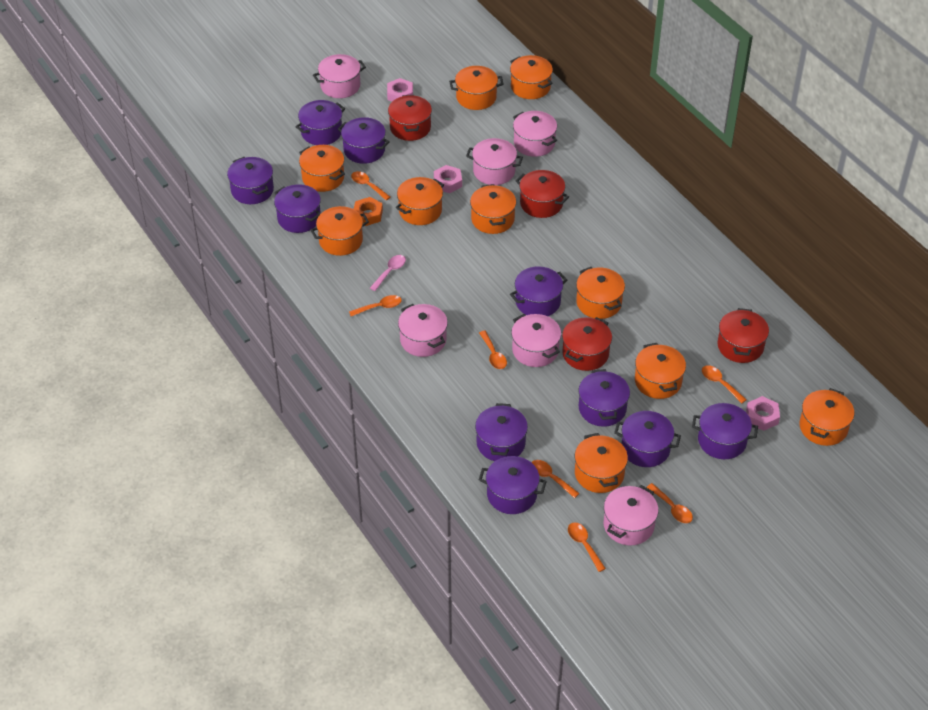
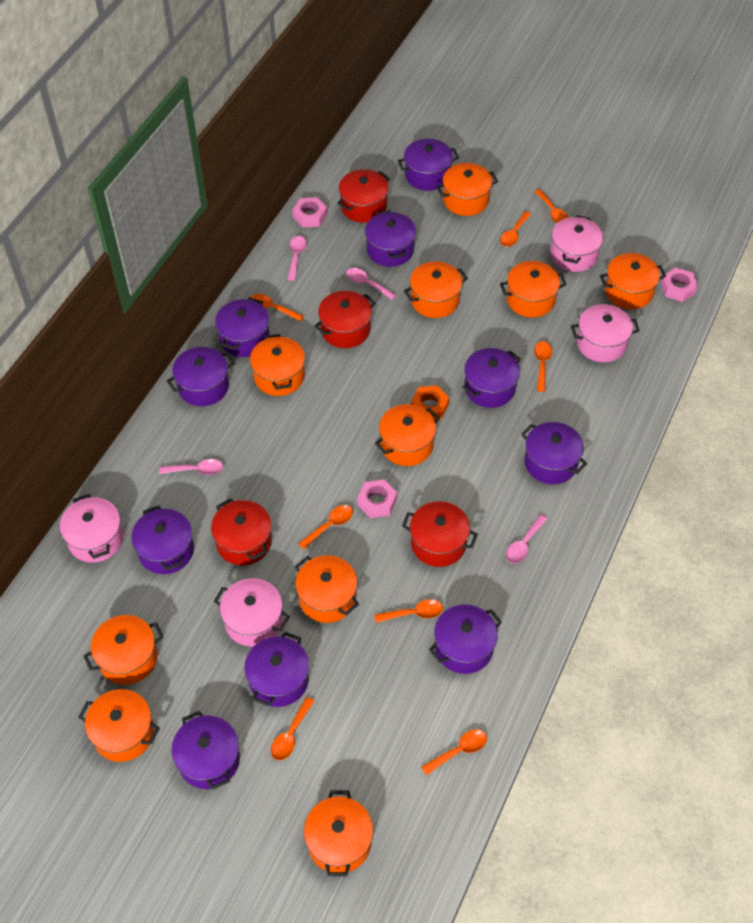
orange spoon: [349,295,402,316] [351,171,390,200] [479,331,507,369] [531,460,580,498] [568,522,606,572] [647,483,693,523] [702,365,747,404] = 7 -> [251,294,304,322] [271,697,314,760] [298,505,353,549] [374,599,443,623] [421,729,487,775] [500,211,531,247] [534,189,569,223] [534,341,552,392] = 8
pink pot: [313,54,366,98] [398,304,448,357] [466,138,523,185] [511,314,561,367] [513,111,557,157] [604,485,658,546] = 6 -> [60,494,124,563] [214,578,290,647] [550,215,603,272] [571,304,640,362] = 4
pink spoon: [370,255,406,291] = 1 -> [159,459,223,475] [288,236,307,281] [346,268,396,300] [506,514,547,563] = 4

